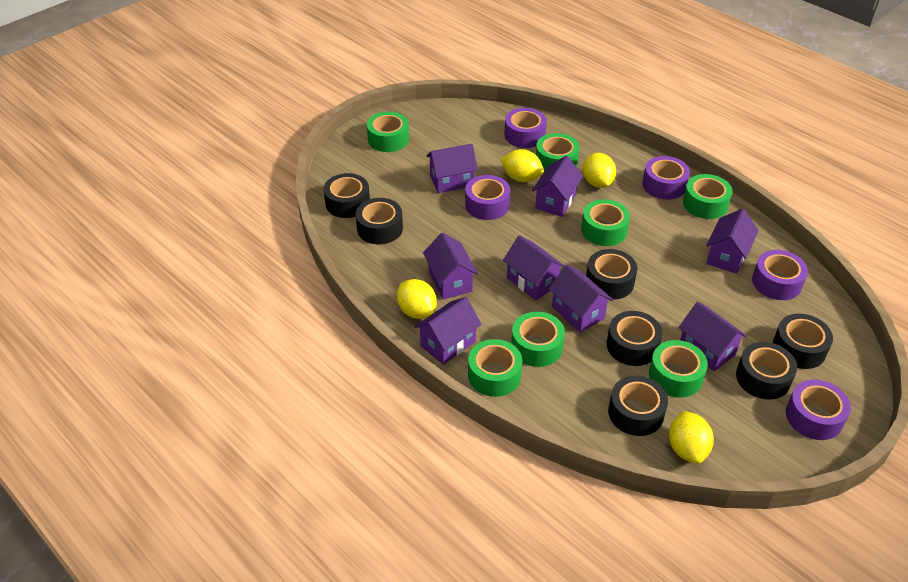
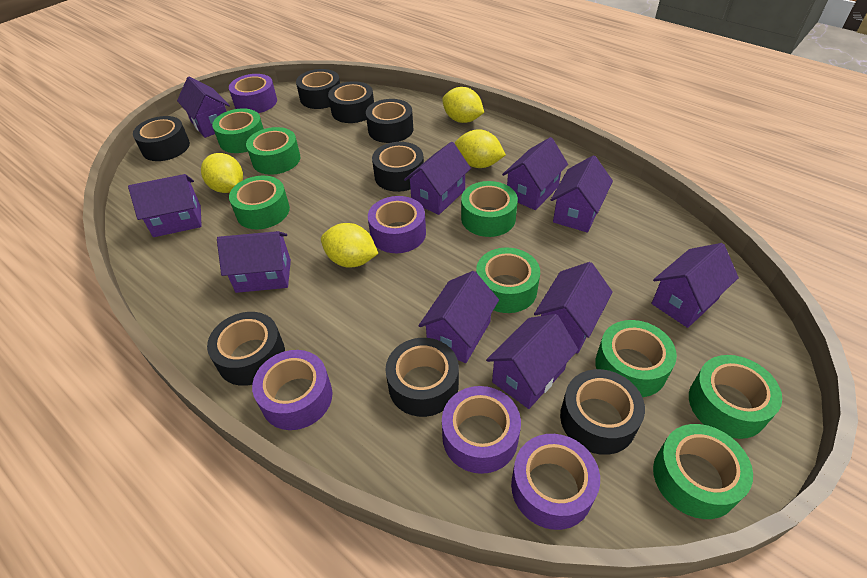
black tape: [324,173,370,218] [356,198,403,244] [586,249,637,300] [606,311,662,366] [608,376,668,436] [736,342,797,400] [773,314,833,369] = 7 -> [133,116,190,161] [207,312,285,386] [296,69,340,109] [328,81,374,123] [366,99,414,143] [372,142,424,192] [386,338,459,417] [560,369,645,455] = 8
green tape: [367,112,409,152] [468,339,522,397] [511,312,565,367] [536,133,580,171] [581,199,630,246] [649,340,708,398] [683,174,733,219] = 7 -> [212,108,264,153] [229,176,290,229] [246,127,301,175] [461,181,518,237] [476,248,540,313] [595,320,677,397] [653,424,753,519] [689,355,782,439] = 8
purple house: [415,297,482,365] [423,233,478,300] [427,144,478,193] [503,235,565,300] [532,156,583,217] [549,265,613,333] [678,302,747,371] [706,209,759,274] = 8 -> [128,174,202,237] [177,76,230,138] [217,231,291,293] [404,142,471,215] [418,271,499,363] [486,314,578,409] [502,137,568,210] [534,262,613,354] [551,155,613,233] [651,243,739,328] = 10

